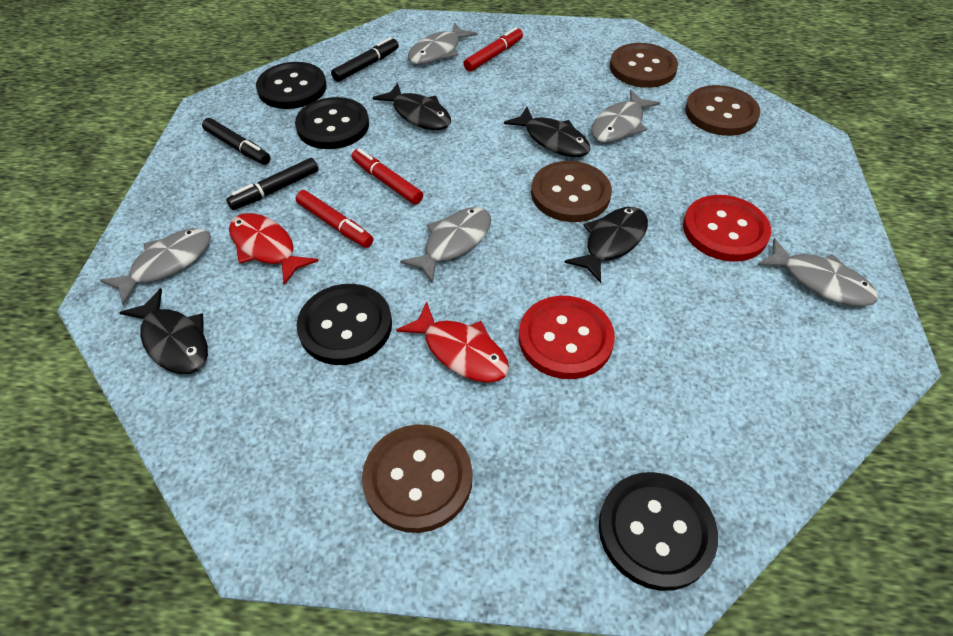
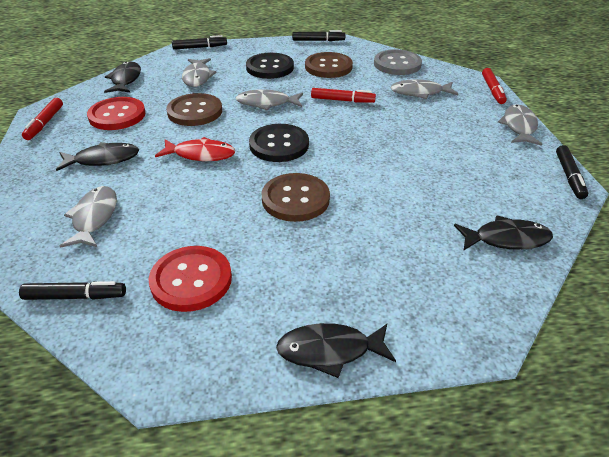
black button: [256,62,327,109] [295,97,369,149] [297,284,392,365] [599,472,718,591] = 4 -> [246,53,294,79] [249,124,309,162] = 2
black marker: [202,118,271,165] [226,158,318,210] [331,37,399,82] = 3 -> [19,281,126,300] [172,35,227,50] [292,30,345,41] [556,145,588,199] = 4
brown button: [362,424,472,533] [531,161,612,222] [610,43,678,88] [685,85,760,136] = 4 -> [166,93,222,126] [261,173,330,222] [305,52,353,78] = 3
grey button: none = 0 -> [374,49,422,75] = 1
red fish: [229,213,318,285] [396,301,509,383] = 2 -> [155,137,235,161] = 1

